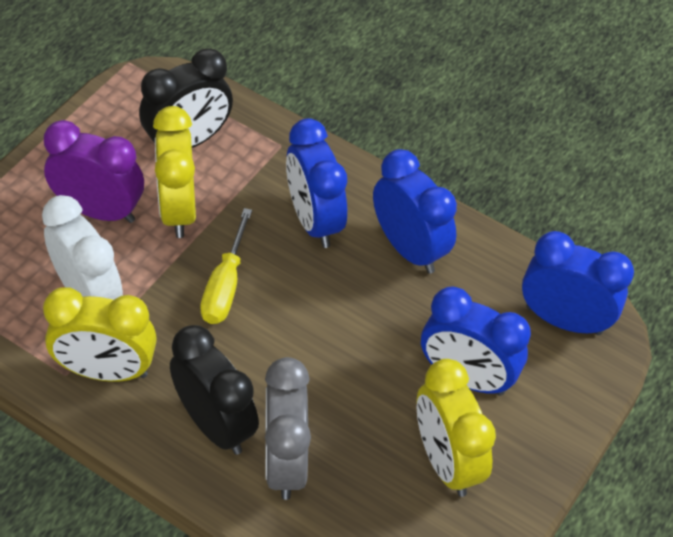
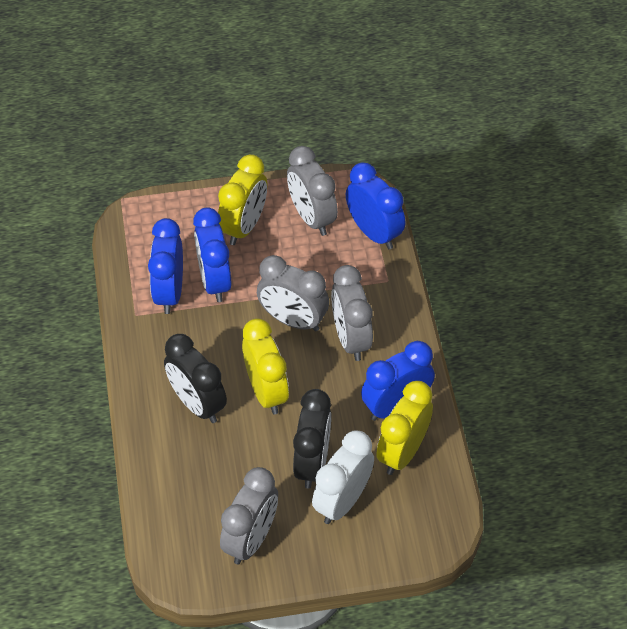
grey clock: [265,357,311,500] = 1 -> [220,467,278,564] [257,255,329,331] [287,146,338,236] [331,265,373,361] = 4
purple clock: [44,120,144,223] = 1 -> none = 0
yellow screwdriver: [200,208,252,324] = 1 -> none = 0

